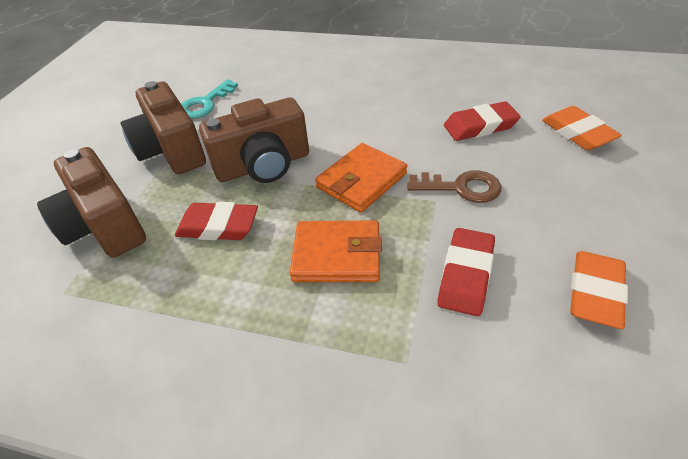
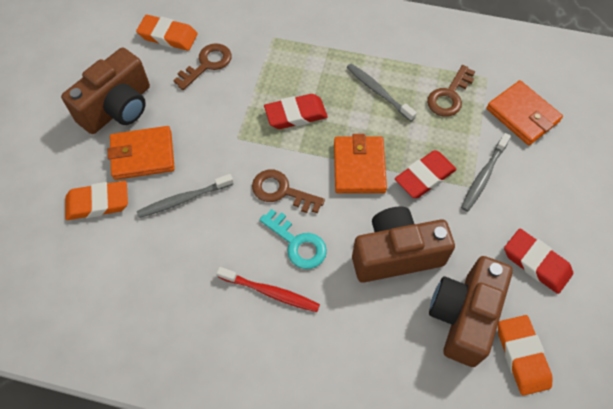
brown key: [407,170,501,203] = 1 -> [173,43,232,90] [252,170,325,213] [427,65,475,117] = 3
grey toothbrush: none = 0 -> [137,174,234,218] [347,64,417,121] [461,133,511,212] = 3
orange eraser: [542,106,622,150] [570,251,628,329] = 2 -> [65,181,128,220] [136,15,198,51] [498,315,553,396] = 3
orange wallet: [290,220,382,282] [315,143,407,212] = 2 -> [108,126,175,180] [334,134,387,193] [486,80,563,145] = 3
red toothbrush: none = 0 -> [217,267,320,312] = 1

